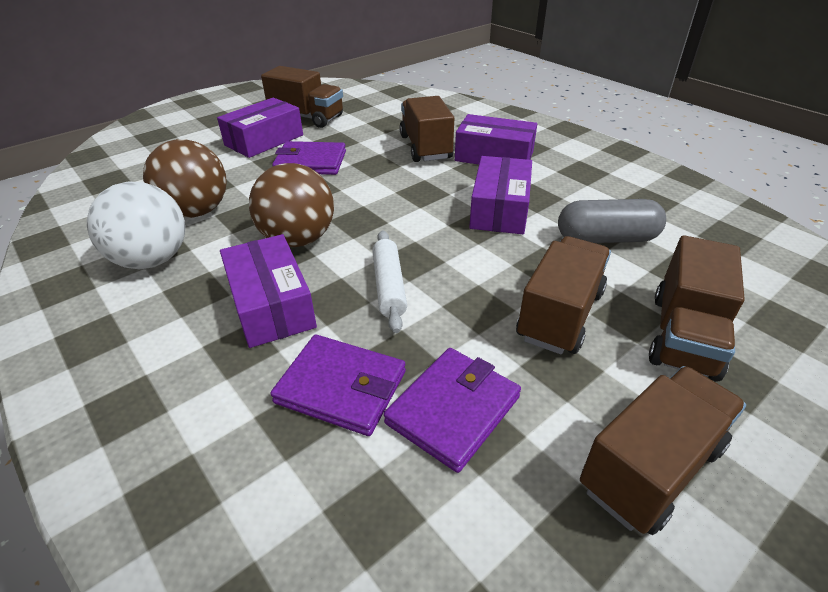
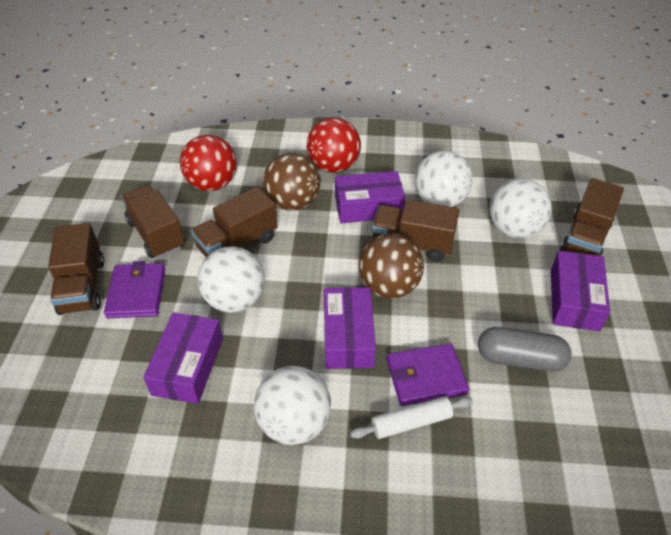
purple wallet: [270,334,406,436] [272,141,346,175] [384,348,521,473] = 3 -> [104,261,165,318] [387,343,469,406] = 2
red ball: none = 0 -> [180,135,237,191] [307,118,361,173] = 2
white ball: [87,181,185,269] = 1 -> [198,246,265,313] [254,366,331,445] [415,151,473,207] [489,178,552,239] = 4

